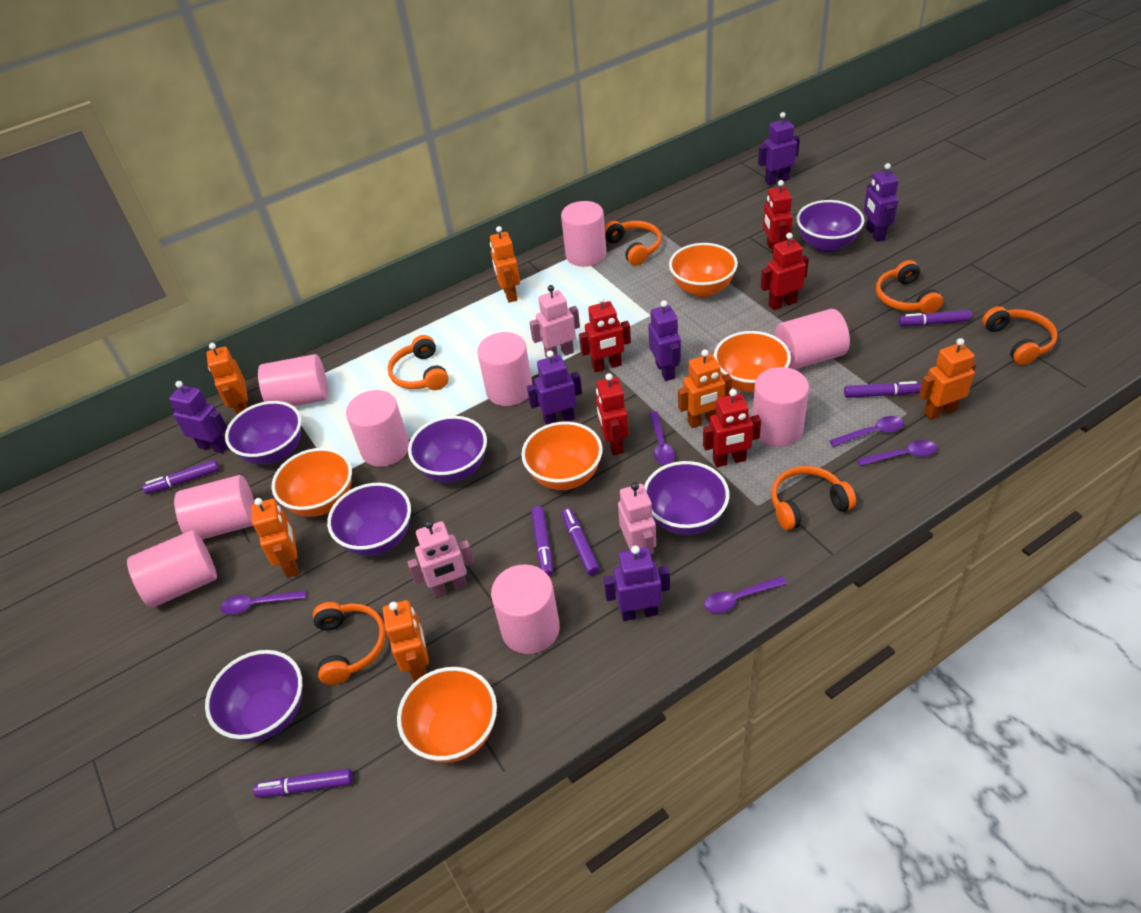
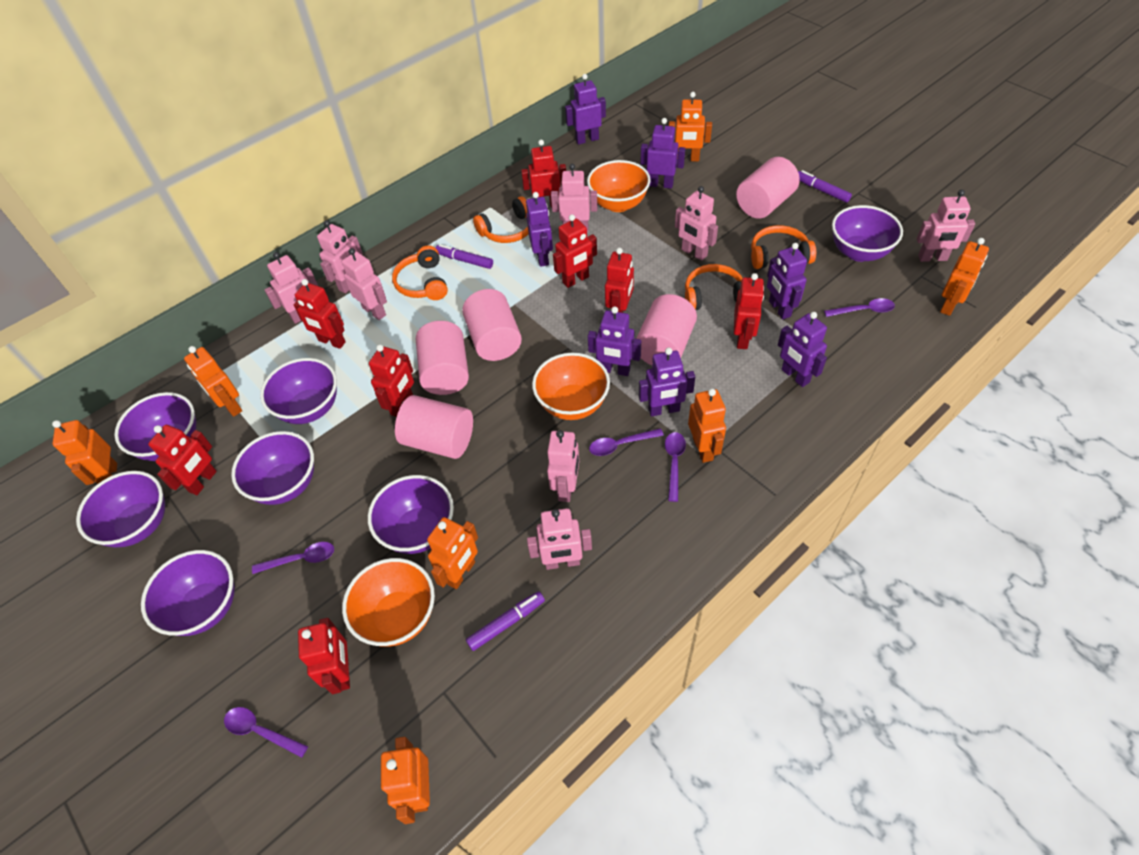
orange bowl: [272,448,352,517] [397,667,497,763] [521,421,603,490] [669,243,738,297] [714,331,791,392] = 5 -> [342,558,435,647] [532,353,610,420] [587,160,651,212] = 3
orange headphones: [313,602,386,685] [388,335,449,390] [605,221,662,265] [771,466,856,530] [876,260,943,314] [982,306,1058,365] = 6 -> [392,246,448,300] [473,196,529,243] [685,264,742,310] [751,225,816,269] = 4
orange robot: [207,343,248,414] [251,498,299,578] [383,600,429,682] [490,226,520,303] [678,350,732,428] [919,338,977,420] = 6 -> [52,420,117,485] [184,346,242,417] [381,737,430,824] [427,517,478,589] [669,92,712,161] [688,389,726,463] [940,238,989,316] = 7
pink cylinder: [127,530,217,608] [174,475,255,540] [258,354,328,406] [346,390,409,467] [477,332,532,406] [491,564,560,654] [561,201,606,267] [752,367,809,447] [775,309,850,370] = 9 -> [395,395,473,459] [416,321,469,395] [462,289,522,361] [636,294,697,365] [736,157,800,219] = 5
pink robot: [407,520,474,597] [529,285,580,358] [618,482,656,554] = 3 -> [265,252,318,324] [317,220,363,294] [342,248,387,320] [527,508,592,570] [547,430,579,502] [551,164,597,233] [675,186,718,261] [917,190,975,262] = 8
purple bowl: [205,650,302,742] [225,401,301,465] [327,483,411,556] [408,416,487,483] [644,461,729,535] [796,200,865,253] = 6 -> [76,471,165,547] [114,392,196,461] [141,550,235,636] [231,431,314,505] [260,358,337,424] [368,475,454,554] [832,205,903,262] = 7
purple marker: [142,460,219,494] [253,768,353,798] [531,506,553,576] [561,508,600,575] [844,381,921,398] [899,310,972,326] = 6 -> [435,244,493,269] [466,591,545,651] [798,170,852,203] = 3
purple robot: [169,381,228,453] [527,351,582,425] [603,545,670,621] [648,300,681,381] [758,112,800,185] [864,163,899,242] = 6 -> [526,192,553,267] [565,74,606,145] [588,306,641,376] [639,348,695,416] [640,118,685,189] [767,243,807,319] [778,312,827,387] = 7
red robot: [579,296,631,373] [596,373,629,455] [703,389,761,467] [761,233,809,310] [763,180,793,255] = 5 -> [148,425,217,495] [294,279,346,349] [298,618,350,694] [369,344,414,417] [521,139,566,208] [553,214,597,288] [605,248,634,313] [734,273,764,349] = 8

